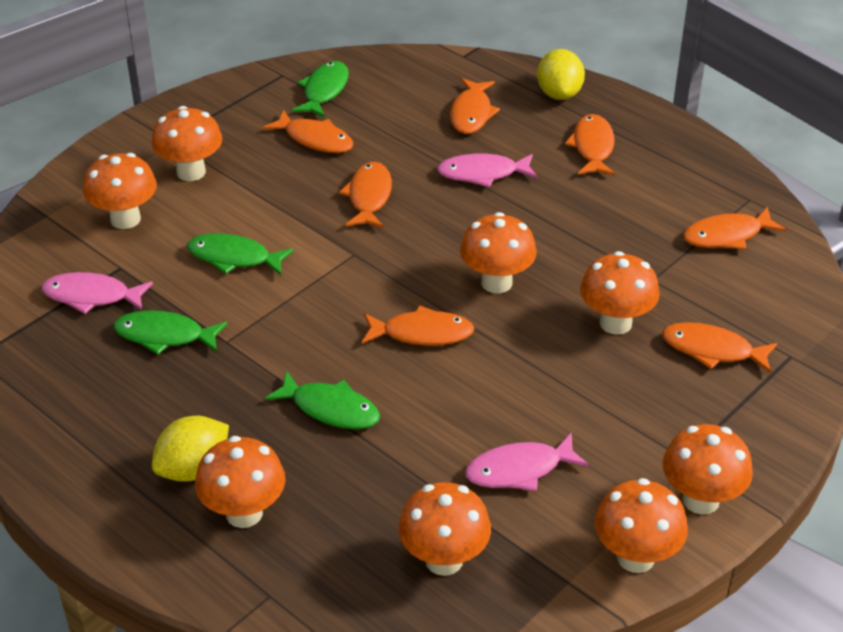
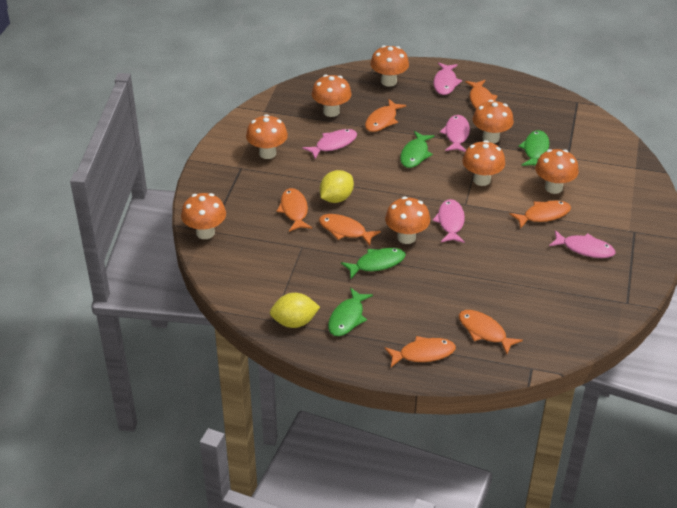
pink fish: [42,272,153,314] [437,154,538,188] [465,433,589,491] = 3 -> [302,129,357,159] [432,199,465,243] [433,62,462,95] [440,115,470,152] [549,230,615,258] = 5

